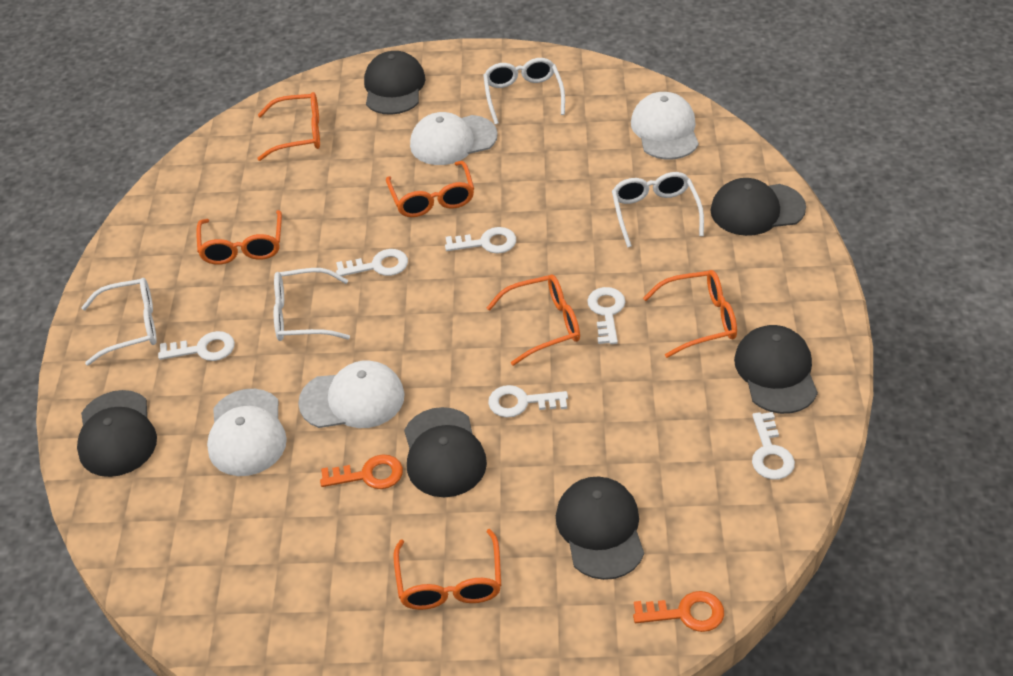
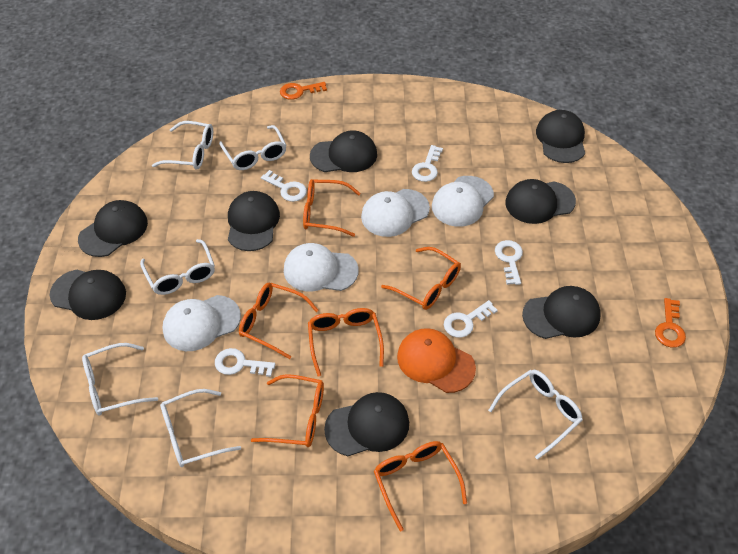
black cap: [77,390,157,477] [364,51,425,115] [404,407,487,497] [556,477,644,580] [711,178,806,236] [734,325,818,414] = 6 -> [50,270,126,320] [78,200,148,257] [228,191,280,251] [310,130,377,172] [324,392,409,456] [505,179,576,224] [522,286,601,339] [536,110,585,163] = 8
orange cap: none = 0 -> [397,328,476,393] = 1
white glasses: [81,278,157,365] [274,268,350,341] [483,58,565,124] [612,172,704,248] = 4 -> [82,343,158,415] [140,239,215,295] [152,121,213,170] [160,389,241,467] [219,125,286,170] [488,370,583,460] = 6
white key: [158,331,235,361] [336,249,408,276] [445,227,516,253] [488,385,568,418] [587,287,625,344] [752,412,795,480] = 6 -> [215,348,275,377] [261,170,307,202] [412,145,443,182] [444,300,498,338] [495,240,523,285] = 5

